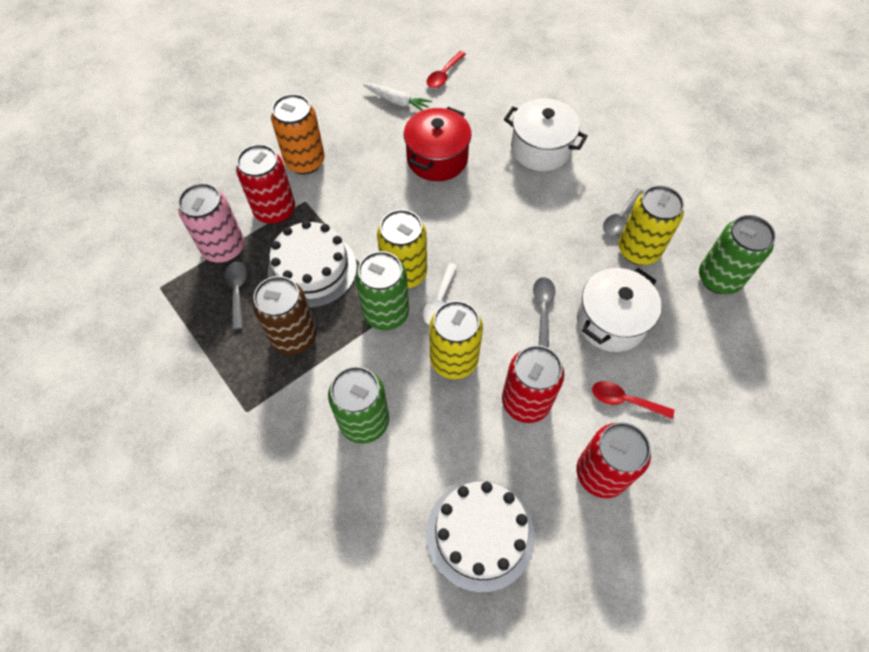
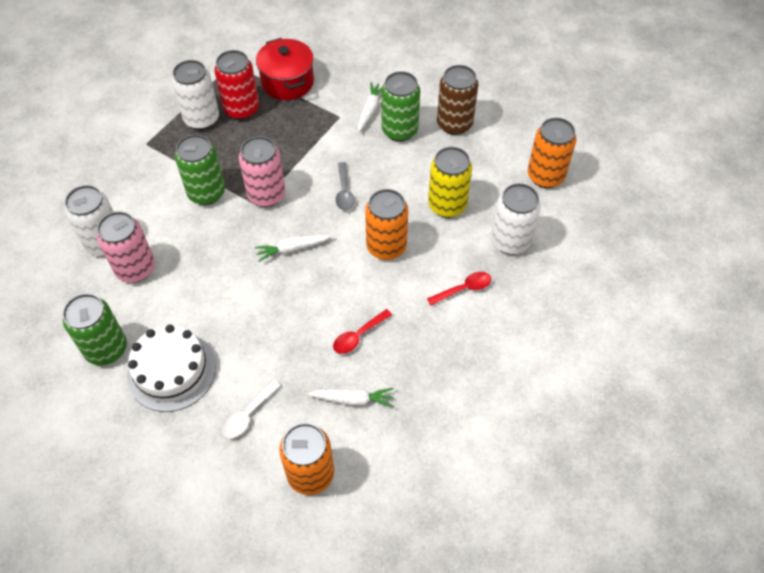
grey spoon: [225,262,247,330] [533,277,556,347] [603,189,644,236] = 3 -> [336,162,355,211] = 1
orange can: [271,94,325,174] = 1 -> [279,423,334,495] [365,189,408,260] [528,118,577,188] = 3
pink can: [178,183,244,263] = 1 -> [97,211,155,283] [239,136,285,207] = 2
red can: [236,144,295,224] [502,345,564,423] [577,422,651,498] = 3 -> [214,50,259,120] = 1
white cake: [268,220,357,308] [426,480,535,593] = 2 -> [127,325,216,412] = 1
white can: none = 0 -> [65,185,114,256] [172,60,219,130] [491,183,541,255] = 3
white carrot: [363,83,432,111] = 1 -> [254,235,332,262] [307,388,394,407] [358,82,382,132] = 3
white pot: [504,98,588,171] [577,268,662,352] = 2 -> none = 0
yellow can: [377,209,427,288] [429,301,483,379] [618,185,684,265] = 3 -> [428,147,472,218] = 1

